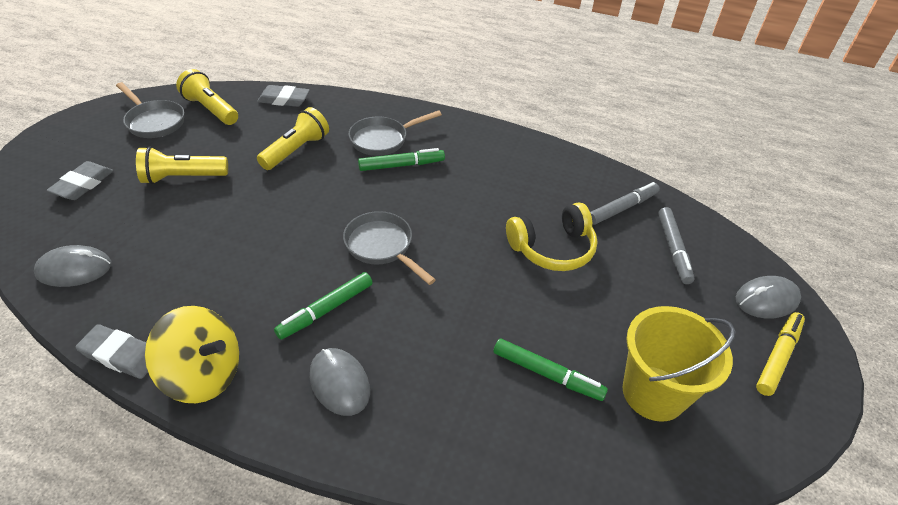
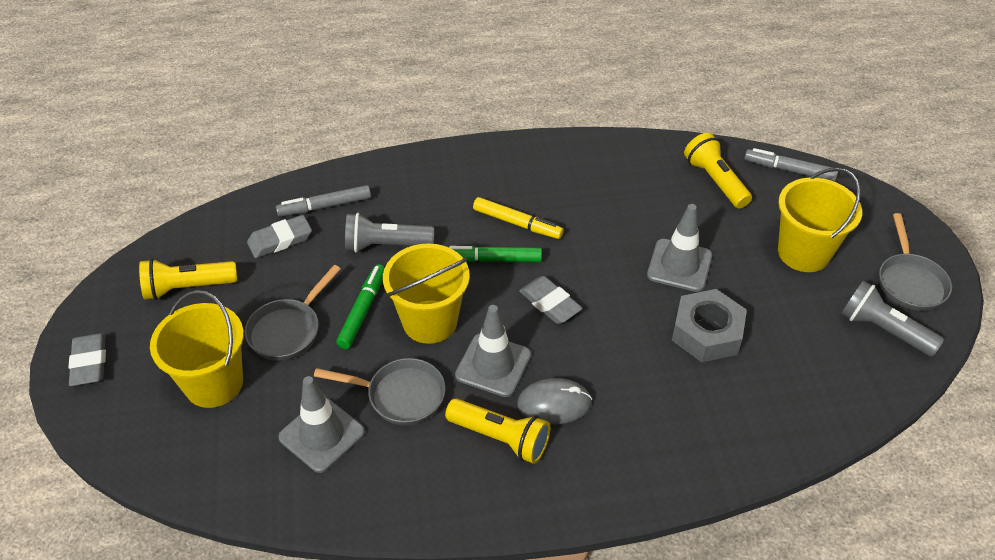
green marker: [274,272,373,340] [358,148,445,171] [493,338,608,401] = 3 -> [336,264,385,349] [448,246,542,262] = 2
grey flashlight: none = 0 -> [345,213,434,253] [841,281,944,357] = 2
grey mouse: [34,245,111,287] [310,348,370,416] [736,276,801,319] = 3 -> [517,378,592,424] = 1
grey nut: none = 0 -> [672,289,747,362] = 1
grey traffic cone: none = 0 -> [278,376,365,473] [455,305,531,397] [647,204,712,292] = 3
yellow bucket: [623,306,736,422] = 1 -> [150,290,244,408] [383,243,470,344] [778,167,862,272] = 3
yellow headphones: [506,202,598,271] = 1 -> none = 0
yellow spinning top: [145,306,239,403] = 1 -> none = 0

